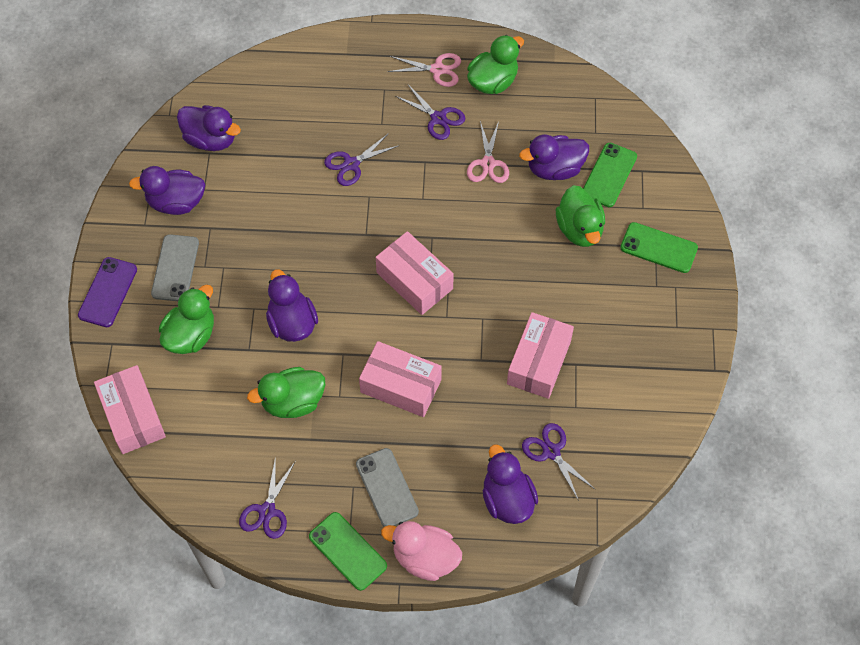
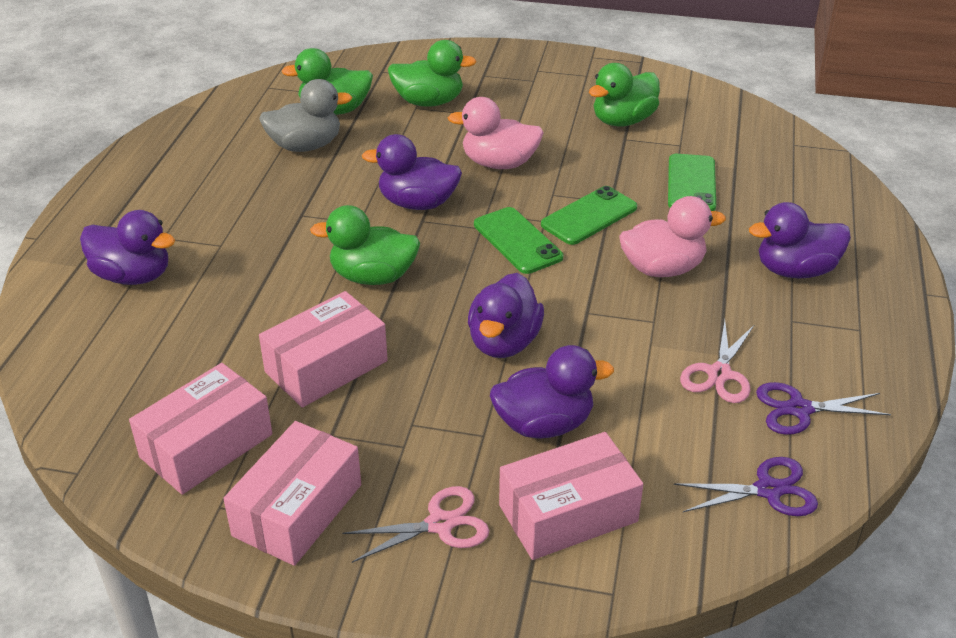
grey duck: none = 0 -> [259,79,352,152] = 1
grey phone: [151,234,199,301] [356,448,419,527] = 2 -> none = 0
pink duck: [381,521,462,581] = 1 -> [447,97,544,169] [619,196,726,277] = 2
purple phone: [78,257,137,327] = 1 -> none = 0
purple scissors: [239,456,296,539] [324,133,400,186] [395,85,465,140] [522,423,596,501] = 4 -> [674,457,818,516] [756,382,891,435] = 2

